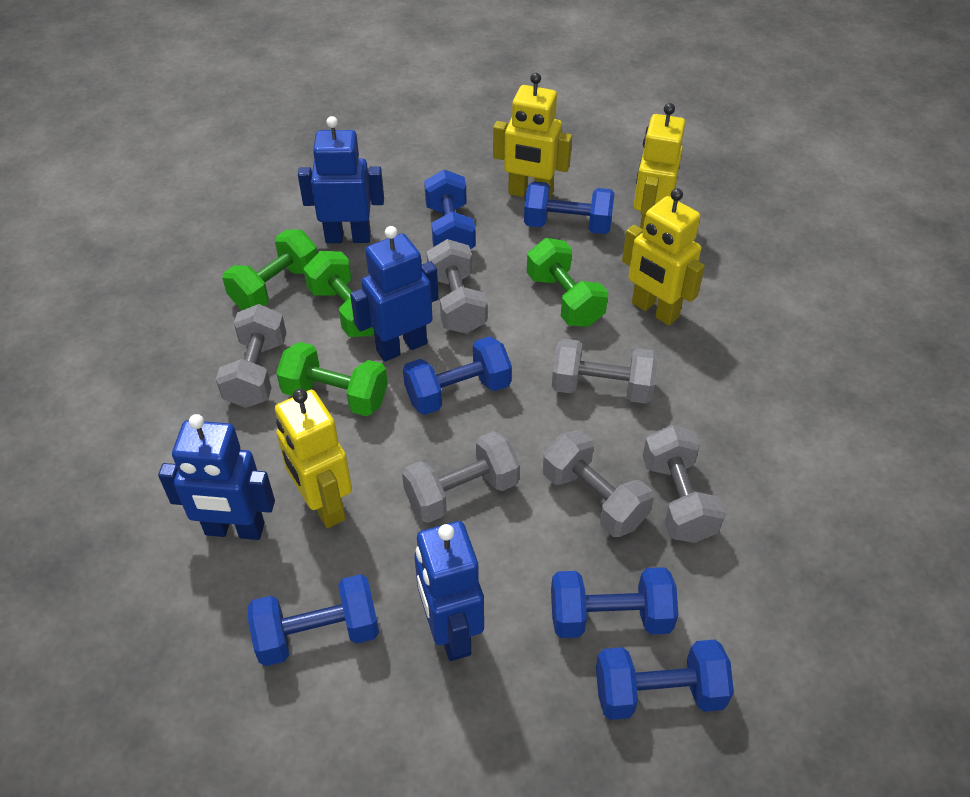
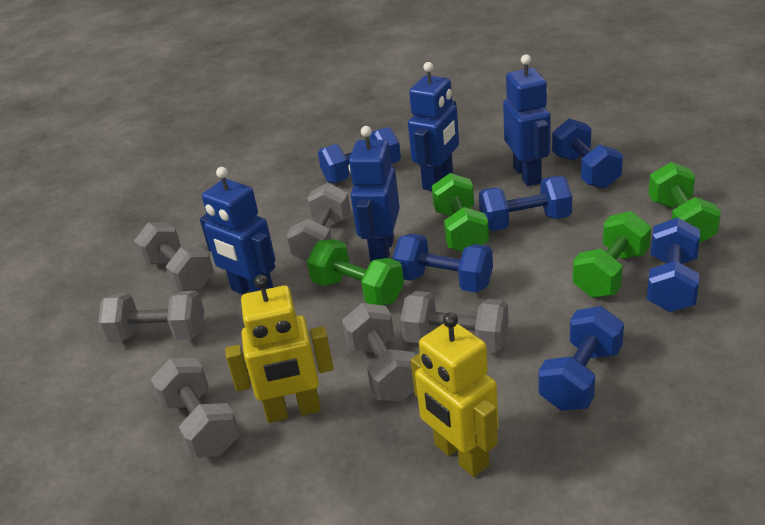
yellow robot: [275,388,352,528] [493,73,572,199] [622,188,705,326] [634,103,685,229] = 4 -> [225,275,334,423] [411,312,498,477] = 2

